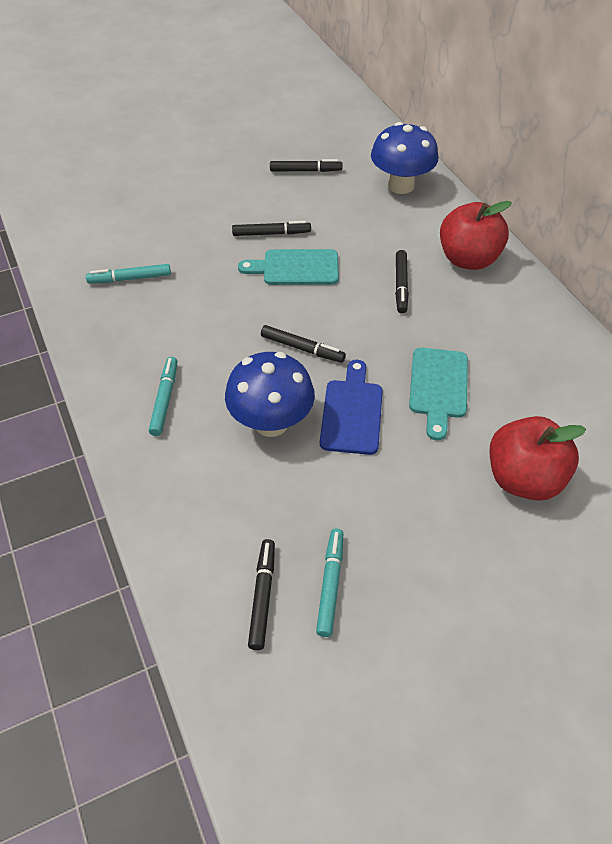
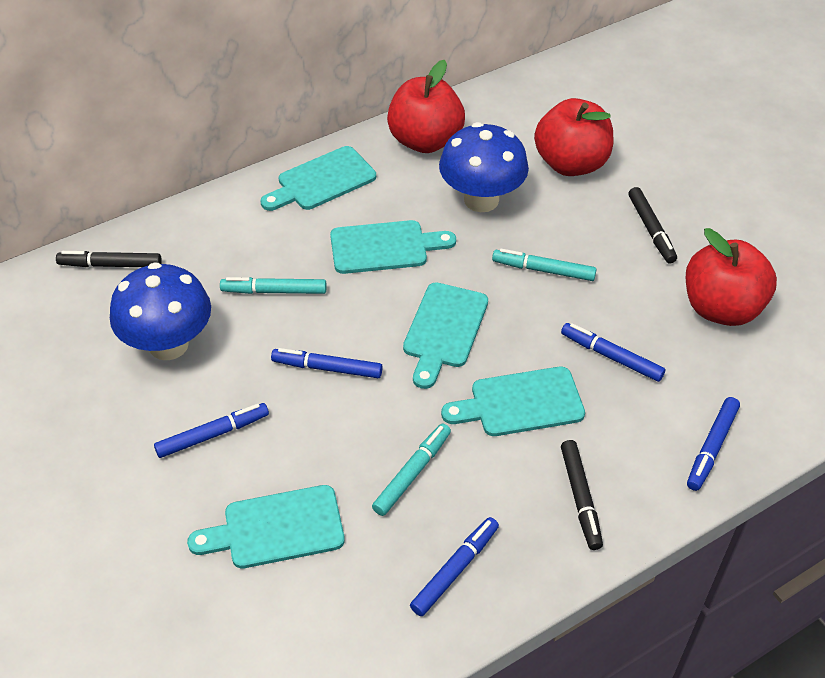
black marker: [232,221,311,236] [248,539,275,650] [261,325,346,363] [270,159,342,172] [395,250,409,313] = 5 -> [56,251,162,267] [561,440,603,550] [628,187,677,264] = 3
blue cutting board: [320,360,383,455] = 1 -> none = 0
blue marker: none = 0 -> [154,403,269,458] [271,348,383,378] [410,517,499,616] [561,323,666,382] [687,397,740,491] = 5
red apple: [440,201,512,270] [490,416,586,501] = 2 -> [387,60,465,153] [534,98,613,176] [686,228,777,326] = 3
turquoise cutting board: [238,249,339,285] [409,348,468,440] = 2 -> [187,485,345,568] [260,146,376,211] [330,220,456,274] [403,282,488,389] [441,367,585,436] = 5

